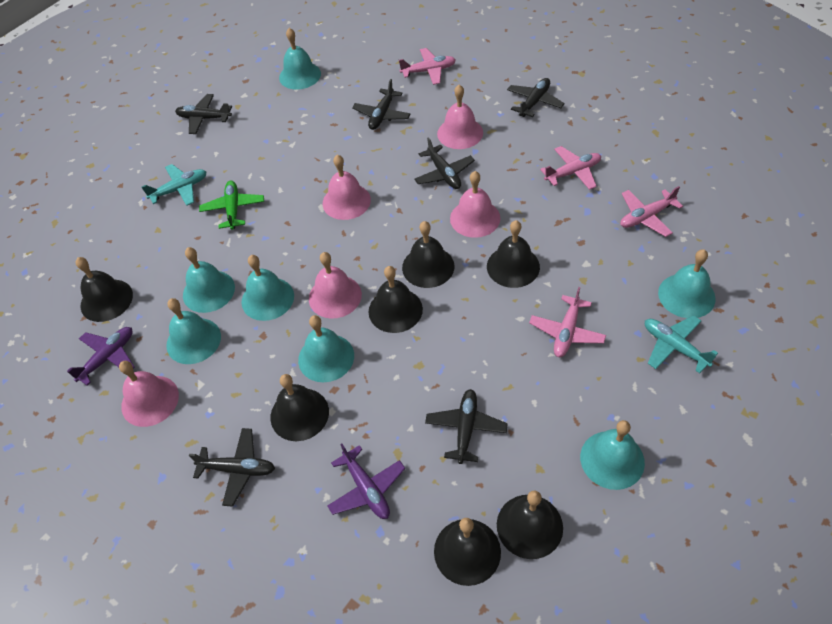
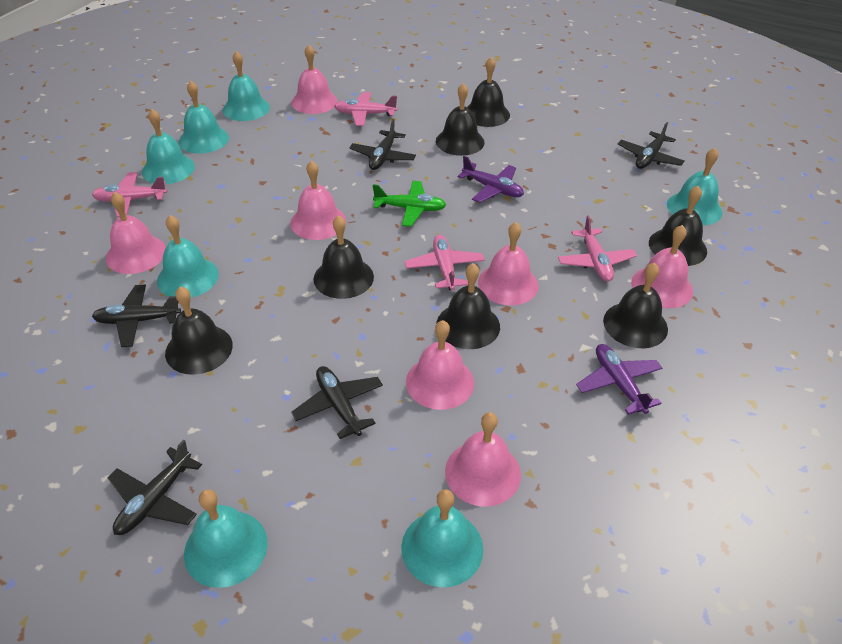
black plane: [175,94,232,134] [189,428,275,507] [352,79,411,130] [414,137,475,189] [425,389,508,464] [507,78,565,117] = 6 -> [92,285,181,347] [108,440,202,535] [291,366,383,439] [349,119,416,170] [618,122,684,169] = 5
pink bell: [119,361,179,427] [309,252,362,319] [323,155,371,220] [437,85,483,149] [450,171,500,238] = 5 -> [106,192,166,274] [290,160,346,240] [291,45,338,114] [406,320,474,410] [445,412,521,507] [478,222,539,305] [631,225,693,308] = 7
turquoise plane: [142,164,206,206] [645,315,718,373] = 2 -> none = 0

